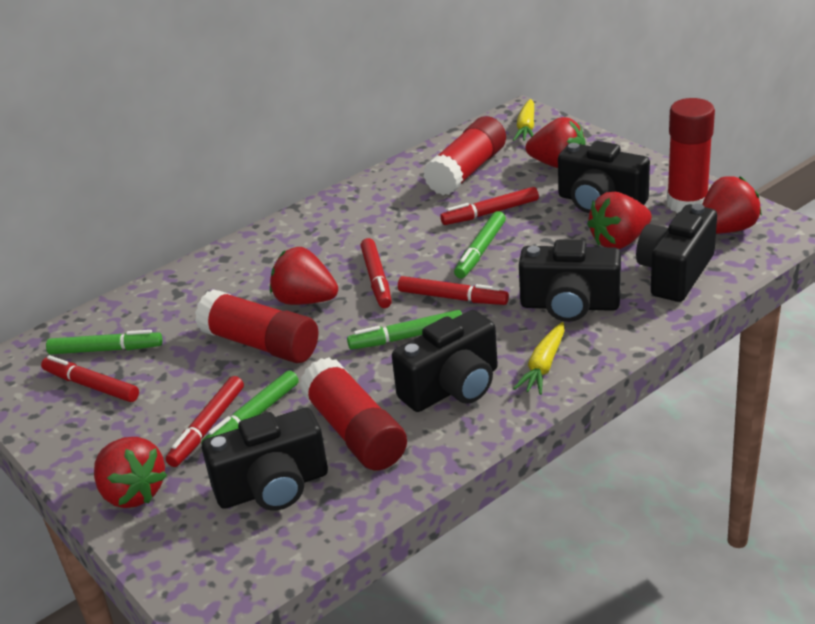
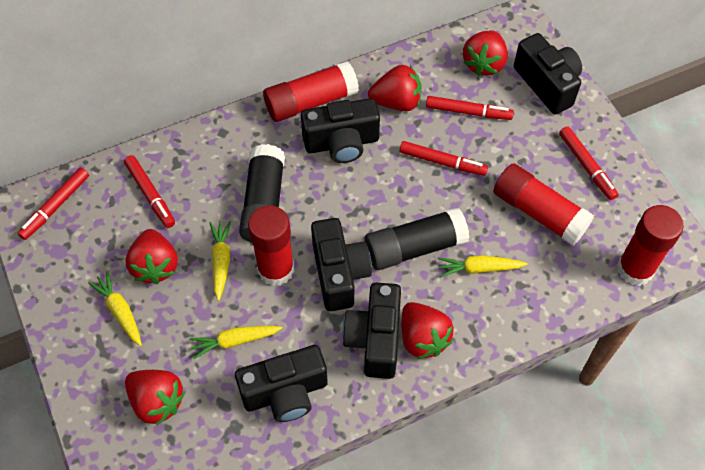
black glue stick: none = 0 -> [239,144,285,243] [365,207,470,270] = 2
green marker: [46,330,163,354] [201,370,299,445] [347,310,462,350] [454,211,506,278] = 4 -> none = 0
yellow carrot: [513,99,534,141] [513,322,565,395] = 2 -> [88,271,142,346] [189,326,282,359] [209,221,231,301] [438,255,527,278] = 4

